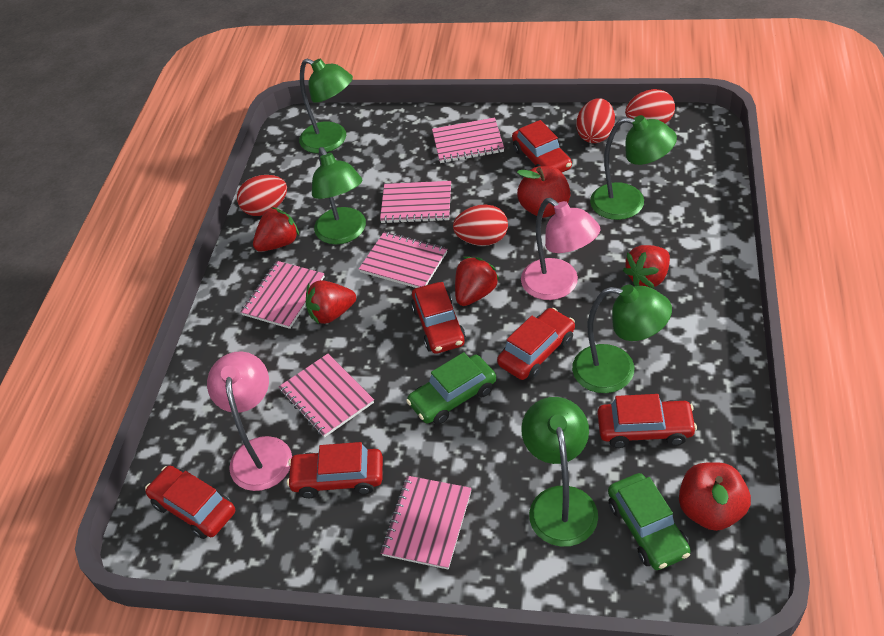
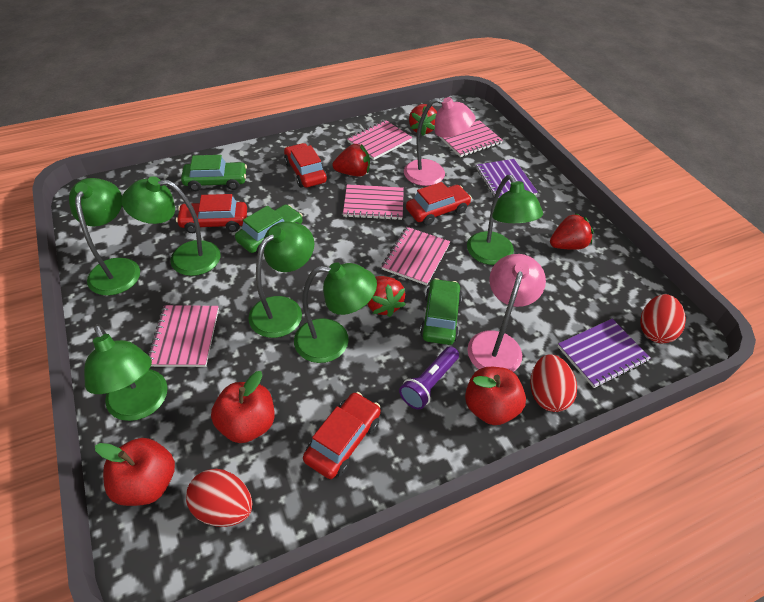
green car: [406,352,496,425] [608,473,691,570] = 2 -> [181,155,247,191] [235,204,303,254] [420,278,462,345] = 3
green lamp: [299,59,353,153] [312,147,366,245] [521,397,598,547] [572,285,672,393] [590,115,677,220] = 5 -> [69,178,140,296] [84,324,168,421] [121,176,221,276] [248,221,314,338] [294,262,377,363] [467,175,543,265] = 6
pink notebook: [240,261,325,329] [279,354,374,438] [359,232,447,288] [380,181,451,224] [381,476,472,569] [432,117,504,163] = 6 -> [148,305,219,367] [343,184,404,220] [347,120,412,160] [381,227,450,286] [438,120,503,157] = 5
purple flashlight: none = 0 -> [399,346,459,410] = 1
purple notebook: none = 0 -> [476,159,538,199] [558,319,651,388] = 2
red apple: [517,166,570,218] [679,462,751,531] = 2 -> [95,438,175,506] [211,371,274,443] [465,367,526,425] = 3
red car: [145,466,235,539] [287,442,383,498] [411,282,466,354] [497,308,575,380] [512,120,572,172] [598,394,697,448] = 6 -> [176,194,247,233] [284,143,327,188] [303,392,381,479] [406,182,472,225] = 4
red egg: [237,175,287,216] [453,205,508,246] [576,98,615,143] [625,89,675,124] = 4 -> [186,469,252,527] [530,354,577,412] [640,294,686,343] = 3

